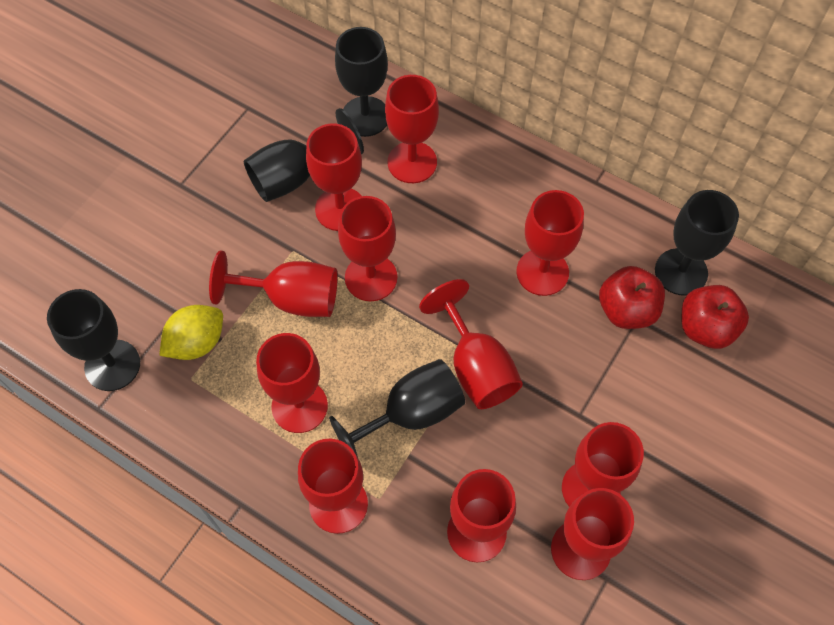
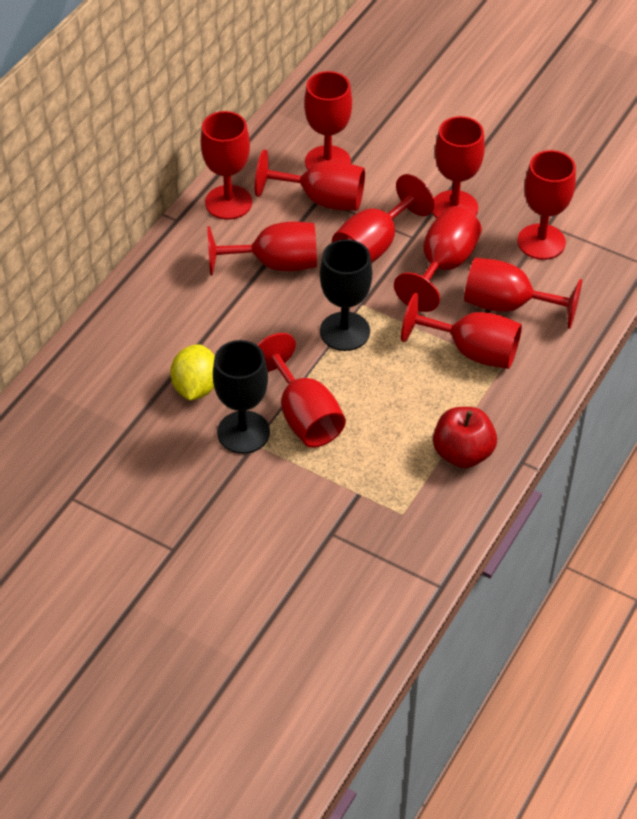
black goblet: [47,289,140,391] [244,108,364,202] [329,359,465,457] [335,27,388,137] [655,190,739,296] = 5 -> [213,340,270,454] [320,239,372,351] = 2
red apple: [599,266,665,329] [682,285,749,349] = 2 -> [433,407,497,468] = 1

